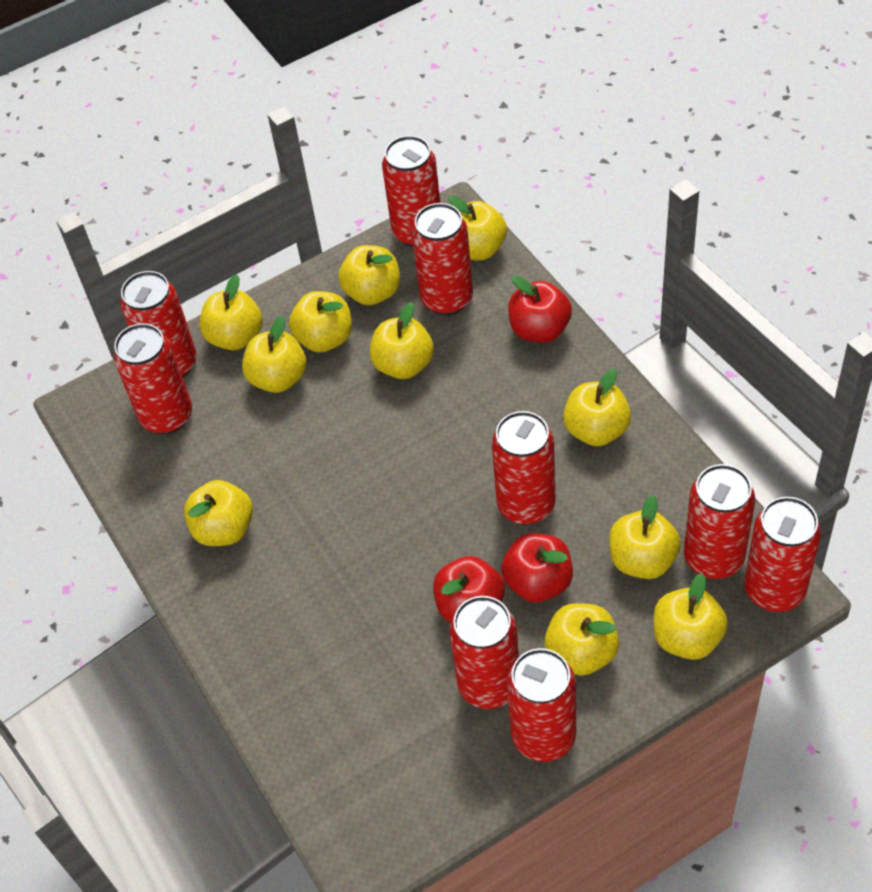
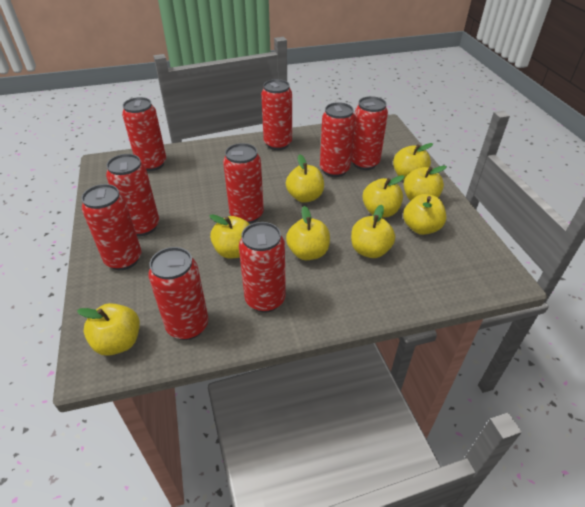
red apple: [433,556,505,623] [501,533,573,603] [508,276,572,343] = 3 -> none = 0
yellow apple: [184,480,253,546] [200,274,263,350] [242,316,306,393] [289,291,352,352] [338,245,400,305] [370,302,434,379] [448,196,507,261] [545,603,619,676] [563,368,631,446] [609,495,681,579] [654,573,728,660] = 11 -> [77,303,140,356] [209,214,250,259] [286,154,324,203] [286,206,330,260] [351,205,395,258] [362,175,404,218] [393,143,433,180] [403,194,446,235] [404,166,447,201] = 9

